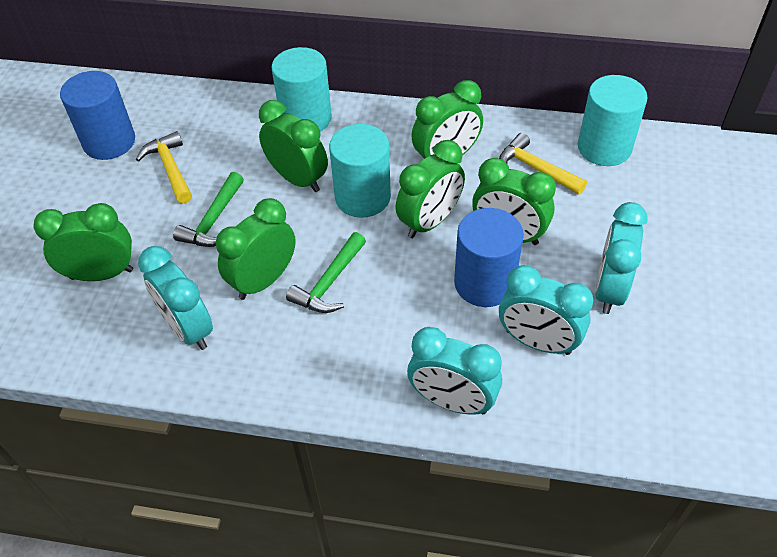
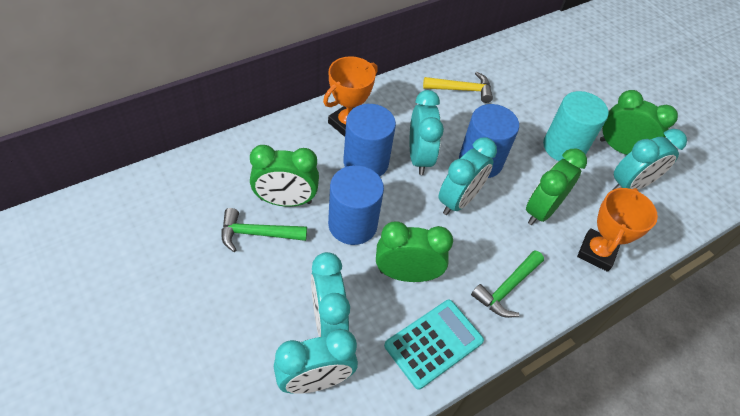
blue cylinder: [60,71,135,160] [454,208,524,307] = 2 -> [328,165,384,245] [343,104,396,176] [459,104,519,178] = 3
green clock: [34,203,133,281] [216,198,296,300] [259,100,328,192] [395,140,465,238] [411,80,483,159] [472,158,556,245] = 6 -> [250,145,319,207] [376,221,453,282] [526,149,587,225] [600,90,678,155] = 4
orange trophy: none = 0 -> [323,56,378,137] [577,188,658,272] = 2
turquoise calculator: none = 0 -> [384,300,484,390] = 1
turquoise clock: [138,246,213,350] [407,327,502,415] [499,265,593,355] [595,202,648,314] = 4 -> [274,329,358,394] [311,252,350,337] [410,90,444,175] [439,138,497,215] [613,129,687,190] = 5
turquoise cylinder: [271,47,332,132] [329,124,391,218] [578,75,647,166] = 3 -> [543,91,609,161] = 1
yellow hammer: [136,131,192,204] [499,133,587,195] = 2 -> [423,72,493,103] = 1

